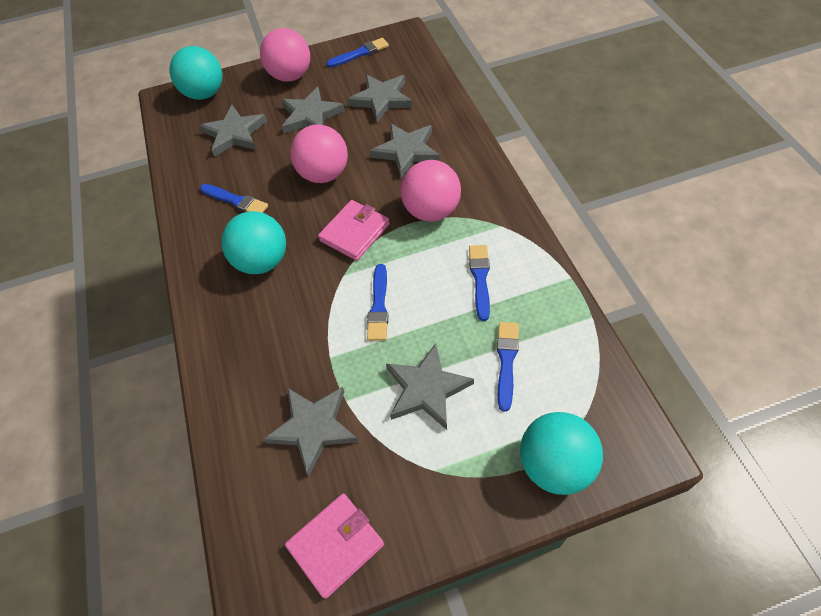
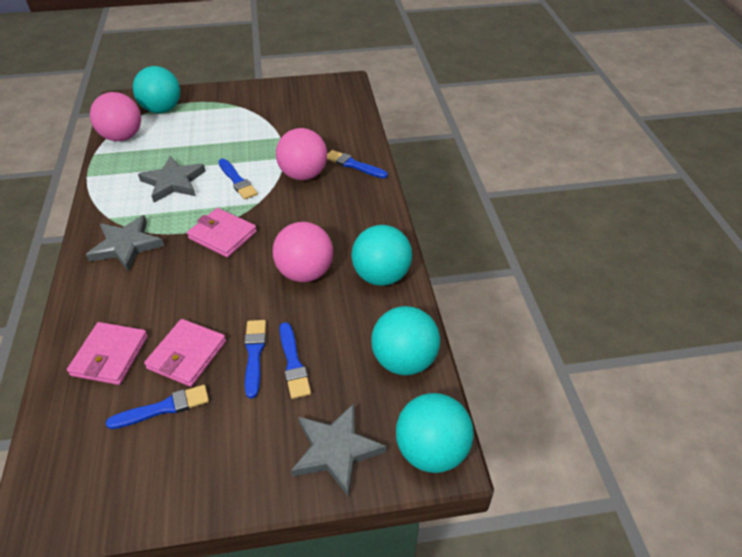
grey star: [199,105,267,157] [263,387,358,476] [281,87,345,133] [348,74,413,123] [370,123,440,178] [386,343,474,430] = 6 -> [86,215,164,272] [138,156,205,202] [291,404,386,497] = 3
pink wallet: [285,493,384,599] [318,200,390,261] = 2 -> [67,322,148,385] [144,319,226,387] [187,208,257,257] = 3
turquoise ball: [170,46,222,100] [222,211,286,274] [520,412,603,495] = 3 -> [133,66,180,113] [351,225,412,286] [371,306,440,375] [396,393,474,473] = 4

